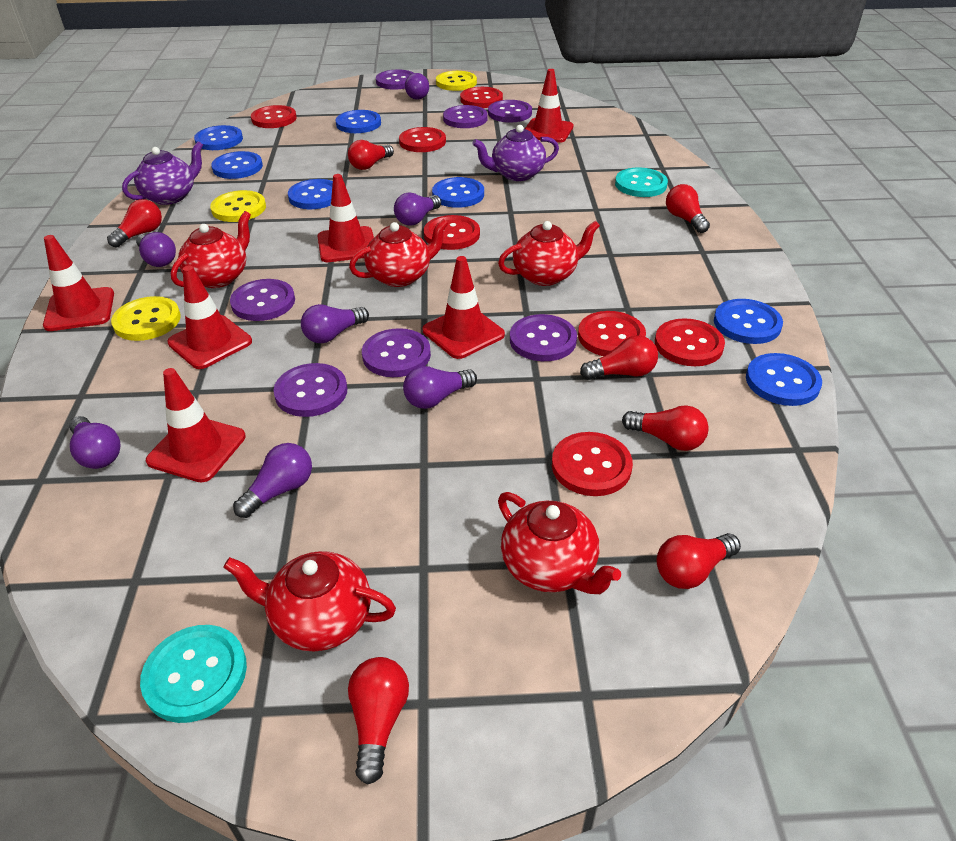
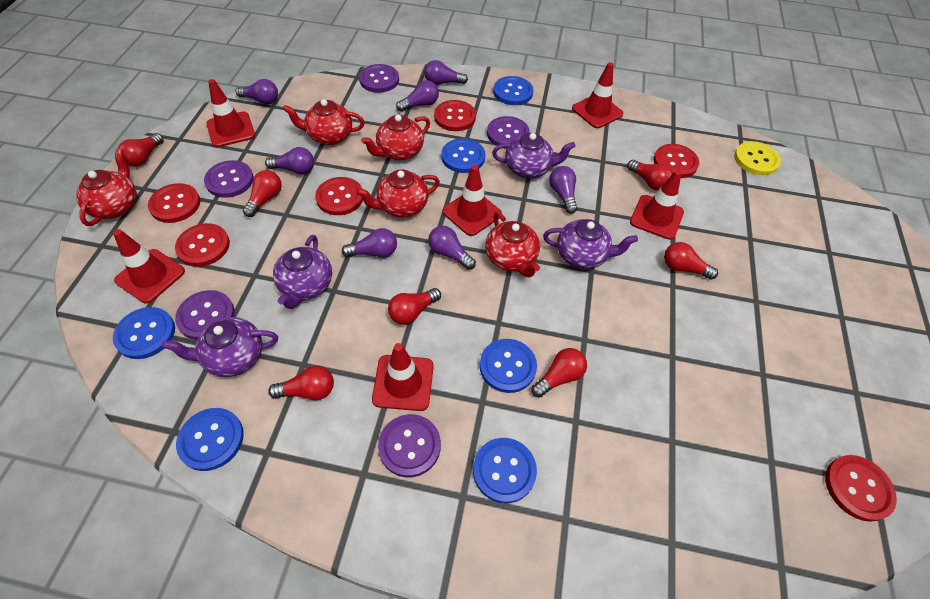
blue button: [194,125,243,150] [211,151,263,179] [288,179,333,209] [336,110,381,133] [432,177,484,208] [714,299,783,344] [746,353,822,406] = 7 -> [113,307,175,359] [176,408,244,471] [441,138,486,173] [473,438,537,503] [480,339,537,393] [493,76,533,105] = 6
purple button: [230,279,295,321] [273,363,347,417] [362,328,431,377] [376,69,414,90] [443,105,488,128] [488,100,532,123] [510,314,577,361] = 7 -> [175,290,235,340] [204,160,254,198] [359,64,399,93] [378,414,441,477] [487,116,530,149] = 5
purple teapot: [122,141,203,205] [472,125,559,181] = 2 -> [162,317,278,377] [273,235,332,309] [492,133,575,179] [543,219,638,269] = 4
red button: [251,105,296,128] [399,127,446,152] [424,215,480,250] [460,87,503,108] [552,432,633,496] [578,311,646,356] [655,318,725,366] = 7 -> [148,183,200,223] [175,223,230,267] [315,177,363,215] [434,100,476,131] [653,144,699,178] [825,455,897,522] = 6
turquoise button: [140,625,247,723] [615,167,668,197] = 2 -> none = 0
yellow button: [111,296,181,341] [210,190,266,222] [436,71,477,91] = 3 -> [734,141,781,175] = 1

